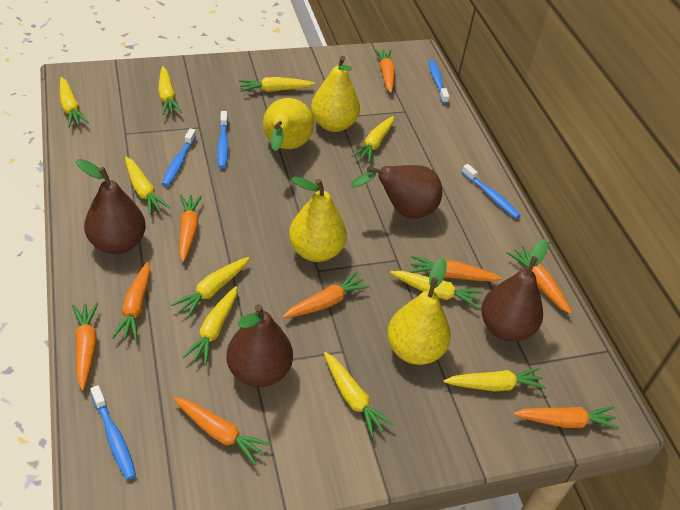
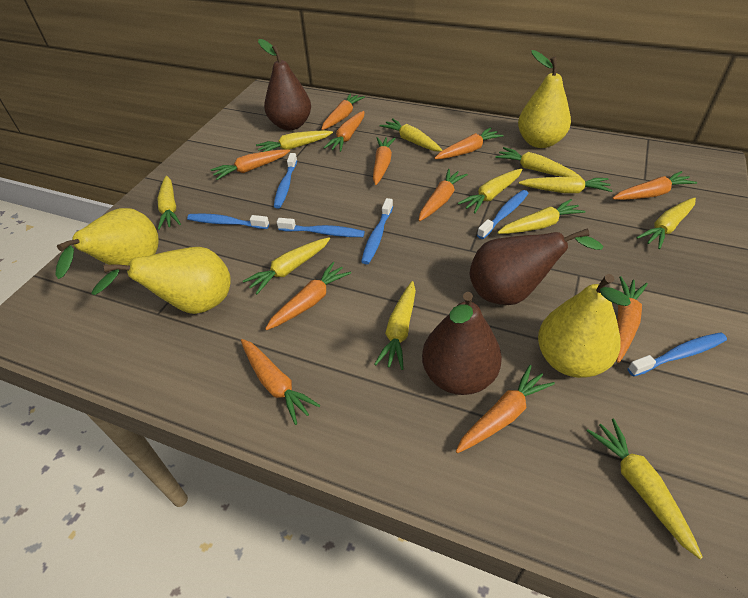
blue toothbrush: [90,385,136,480] [162,128,196,186] [217,111,228,168] [428,60,449,104] [462,164,521,219] = 5 -> [187,213,269,229] [274,153,297,208] [277,218,365,237] [361,198,393,264] [477,190,529,239] [628,332,727,377] = 6
brown pear: [76,159,146,254] [227,304,293,387] [351,165,442,219] [481,239,548,341] = 4 -> [258,39,311,130] [422,292,502,395] [470,228,603,305] = 3
orange carrot: [72,303,98,390] [112,262,150,341] [173,397,271,465] [179,195,202,262] [282,272,370,318] [374,49,395,93] [410,256,502,282] [507,246,572,314] [513,407,620,430] = 9 -> [210,149,290,180] [241,339,321,425] [265,262,351,330] [321,93,365,130] [324,111,365,152] [373,137,396,185] [419,169,468,221] [434,127,504,159] [456,365,555,453] [612,171,697,200] [617,276,648,363] = 11
yellow carrot: [60,77,89,127] [125,157,170,215] [158,66,182,115] [171,257,249,318] [183,286,237,365] [239,77,315,92] [324,352,394,438] [352,116,394,163] [390,271,483,309] [443,368,546,391] = 10 -> [158,176,181,230] [243,237,330,294] [256,130,333,152] [375,281,416,370] [380,118,442,152] [458,169,522,213] [495,147,580,177] [498,199,586,234] [519,176,613,193] [587,418,703,559] [636,198,696,249] = 11

